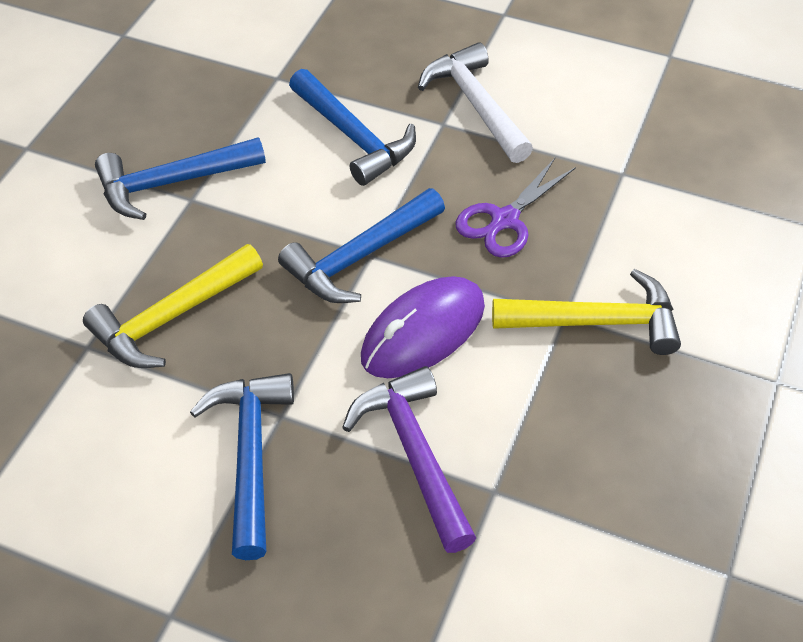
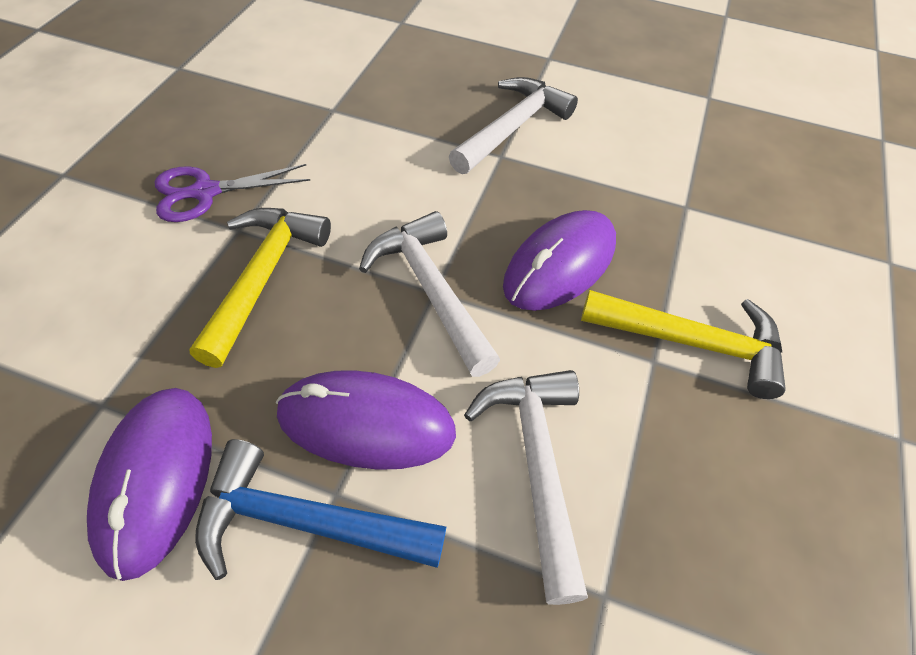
blue hammer: [95,137,266,220] [190,373,294,560] [278,188,445,303] [289,69,416,186] = 4 -> [195,439,446,580] = 1
purple hammer: [342,366,476,553] = 1 -> none = 0
purple mouse: [361,276,485,378] = 1 -> [87,388,212,581] [276,370,456,470] [503,210,616,311] = 3
white hammer: [418,42,533,163] = 1 -> [359,211,500,377] [449,77,578,174] [464,370,588,605] = 3

